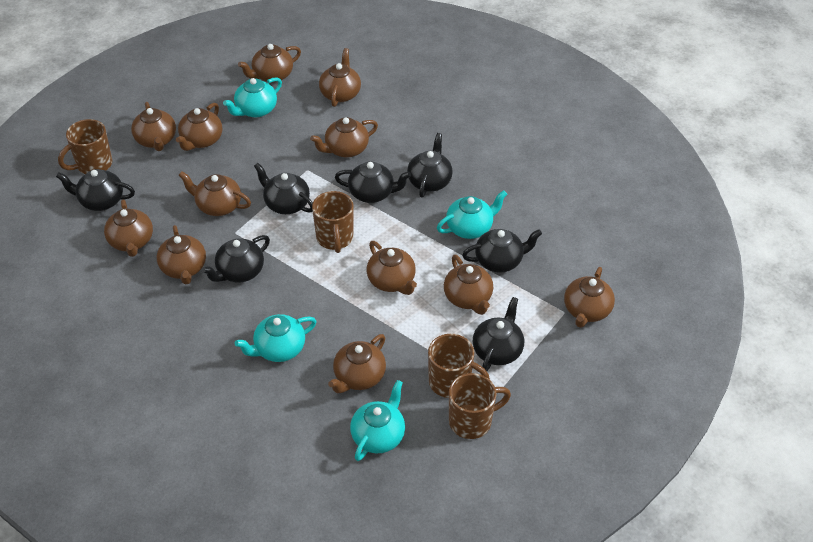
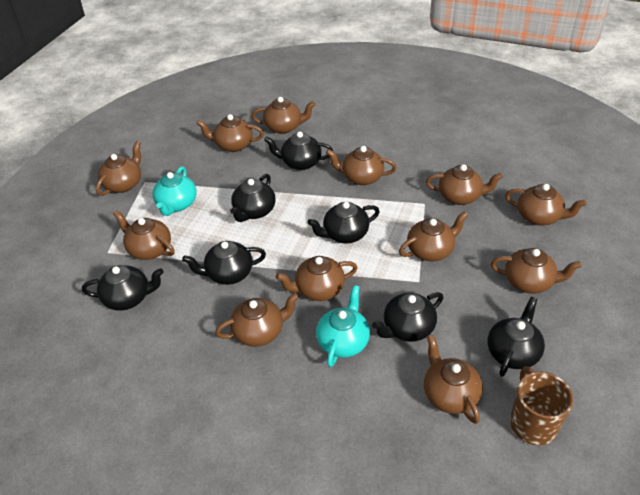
brown mug: [58,119,112,174] [312,191,354,253] [428,334,490,398] [449,373,511,439] = 4 -> [510,366,573,445] = 1
turquoise teapot: [223,77,282,117] [235,314,317,362] [350,380,405,461] [437,190,507,239] = 4 -> [153,166,197,216] [316,285,370,367] = 2

